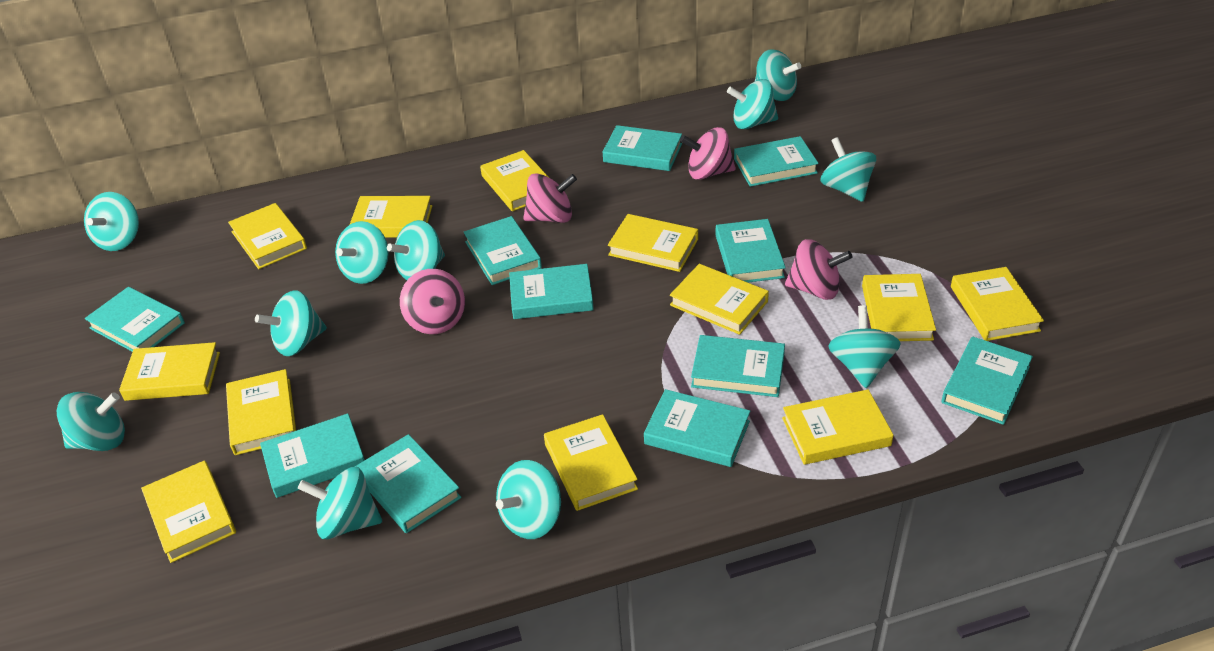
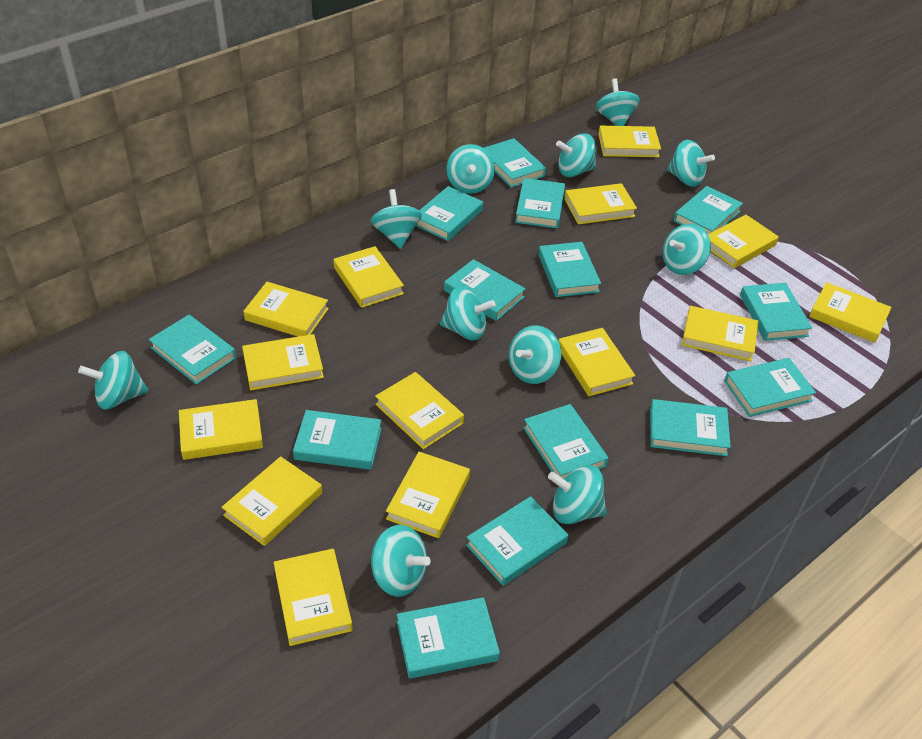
pink spinning top: [400,269,465,334] [523,173,577,223] [680,127,736,180] [785,239,852,300] = 4 -> none = 0
turquoise book: [85,287,185,352] [260,413,365,498] [355,434,461,533] [463,216,542,285] [509,264,594,319] [603,125,682,171] [644,389,750,467] [691,335,785,397] [716,219,786,282] [734,136,819,187] [941,336,1033,425] = 11 -> [149,315,236,385] [293,410,382,470] [397,597,500,679] [416,186,483,241] [444,259,525,321] [466,496,568,586] [484,138,546,188] [515,178,565,229] [523,404,609,479] [538,242,601,297] [650,399,731,456] [673,186,743,234] [724,358,816,417] [740,283,812,341] = 14
yellow book: [119,342,220,401] [141,460,236,563] [226,369,296,455] [228,203,307,269] [350,196,432,238] [480,150,548,211] [544,414,638,511] [608,214,698,272] [670,264,769,335] [782,389,893,465] [862,274,936,341] [951,267,1044,341] = 12 -> [179,399,263,460] [221,456,322,546] [242,334,324,390] [243,282,329,337] [274,549,353,646] [334,246,404,308] [375,372,464,449] [386,452,470,538] [559,328,635,396] [565,183,637,225] [598,126,661,157] [682,306,758,361] [708,215,779,268] [809,282,892,343] = 14

